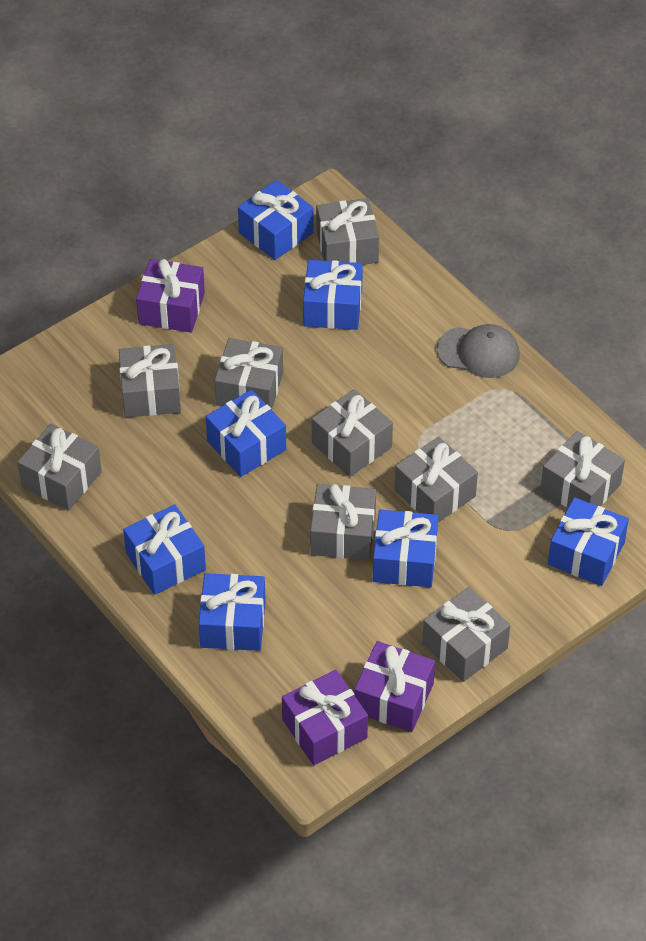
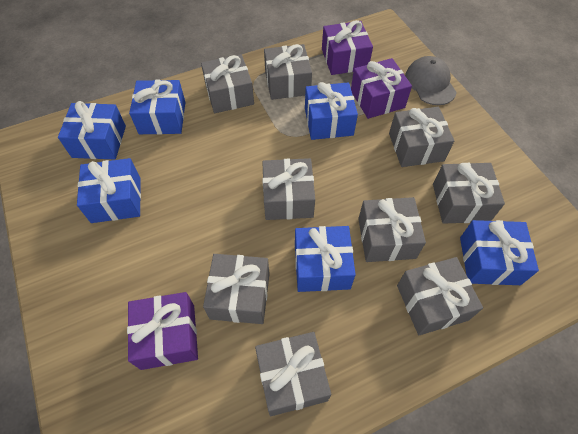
blue gift: [123,504,206,595] [199,573,266,651] [206,390,286,477] [238,180,314,260] [303,260,363,330] [373,510,438,587] [548,497,629,586] = 7 -> [58,101,126,160] [77,158,141,223] [129,80,186,135] [295,226,356,292] [305,82,358,140] [460,220,539,285] = 6

